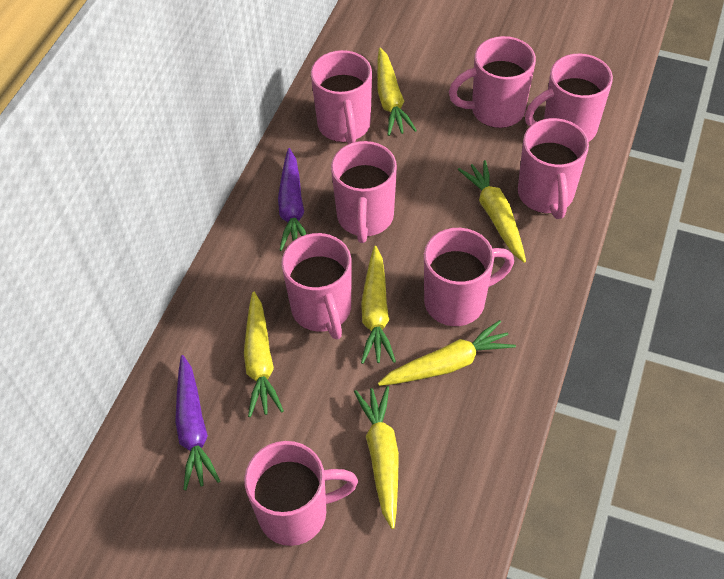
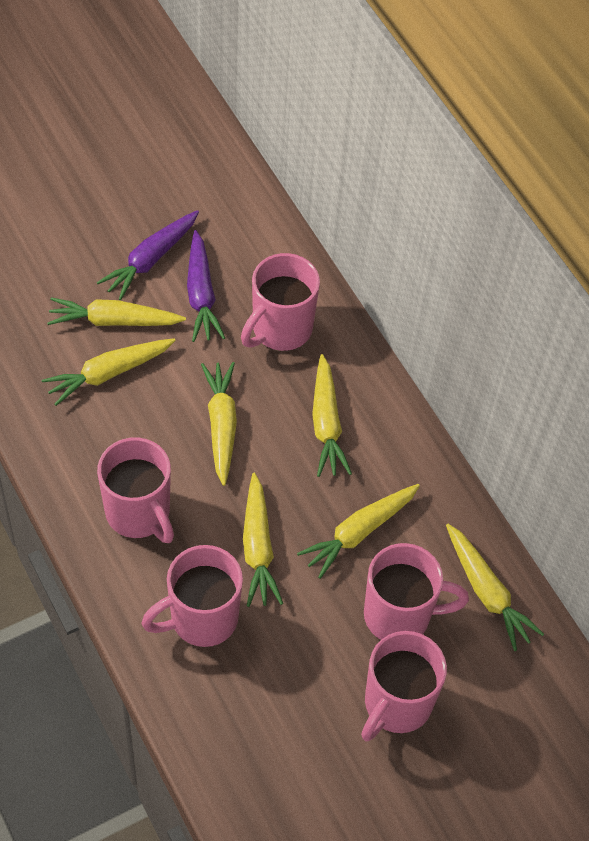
pink mug: [244,441,358,546] [281,233,351,339] [311,50,372,144] [331,141,397,243] [424,228,514,326] [449,36,536,128] [518,118,589,219] [525,54,613,142] = 8 -> [97,437,174,543] [141,545,243,647] [241,253,320,351] [361,631,447,741] [364,543,469,640] = 5
yellow carrot: [244,292,284,417] [354,386,399,529] [361,246,396,364] [377,48,417,136] [378,320,516,386] [458,160,526,263] = 6 -> [42,338,176,406] [47,298,186,326] [201,362,237,486] [243,473,283,607] [297,484,420,579] [312,354,352,477] [446,524,544,651] = 7

